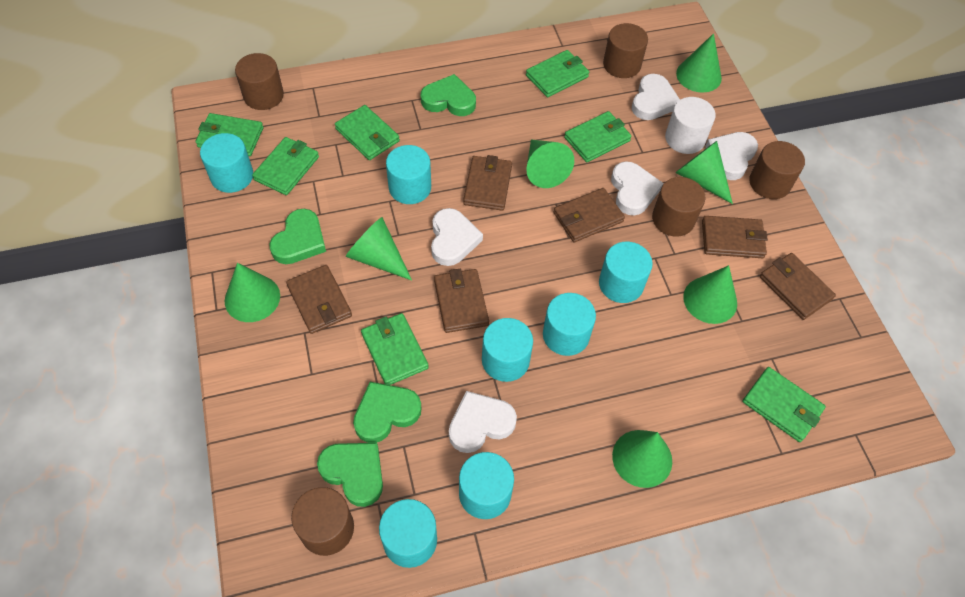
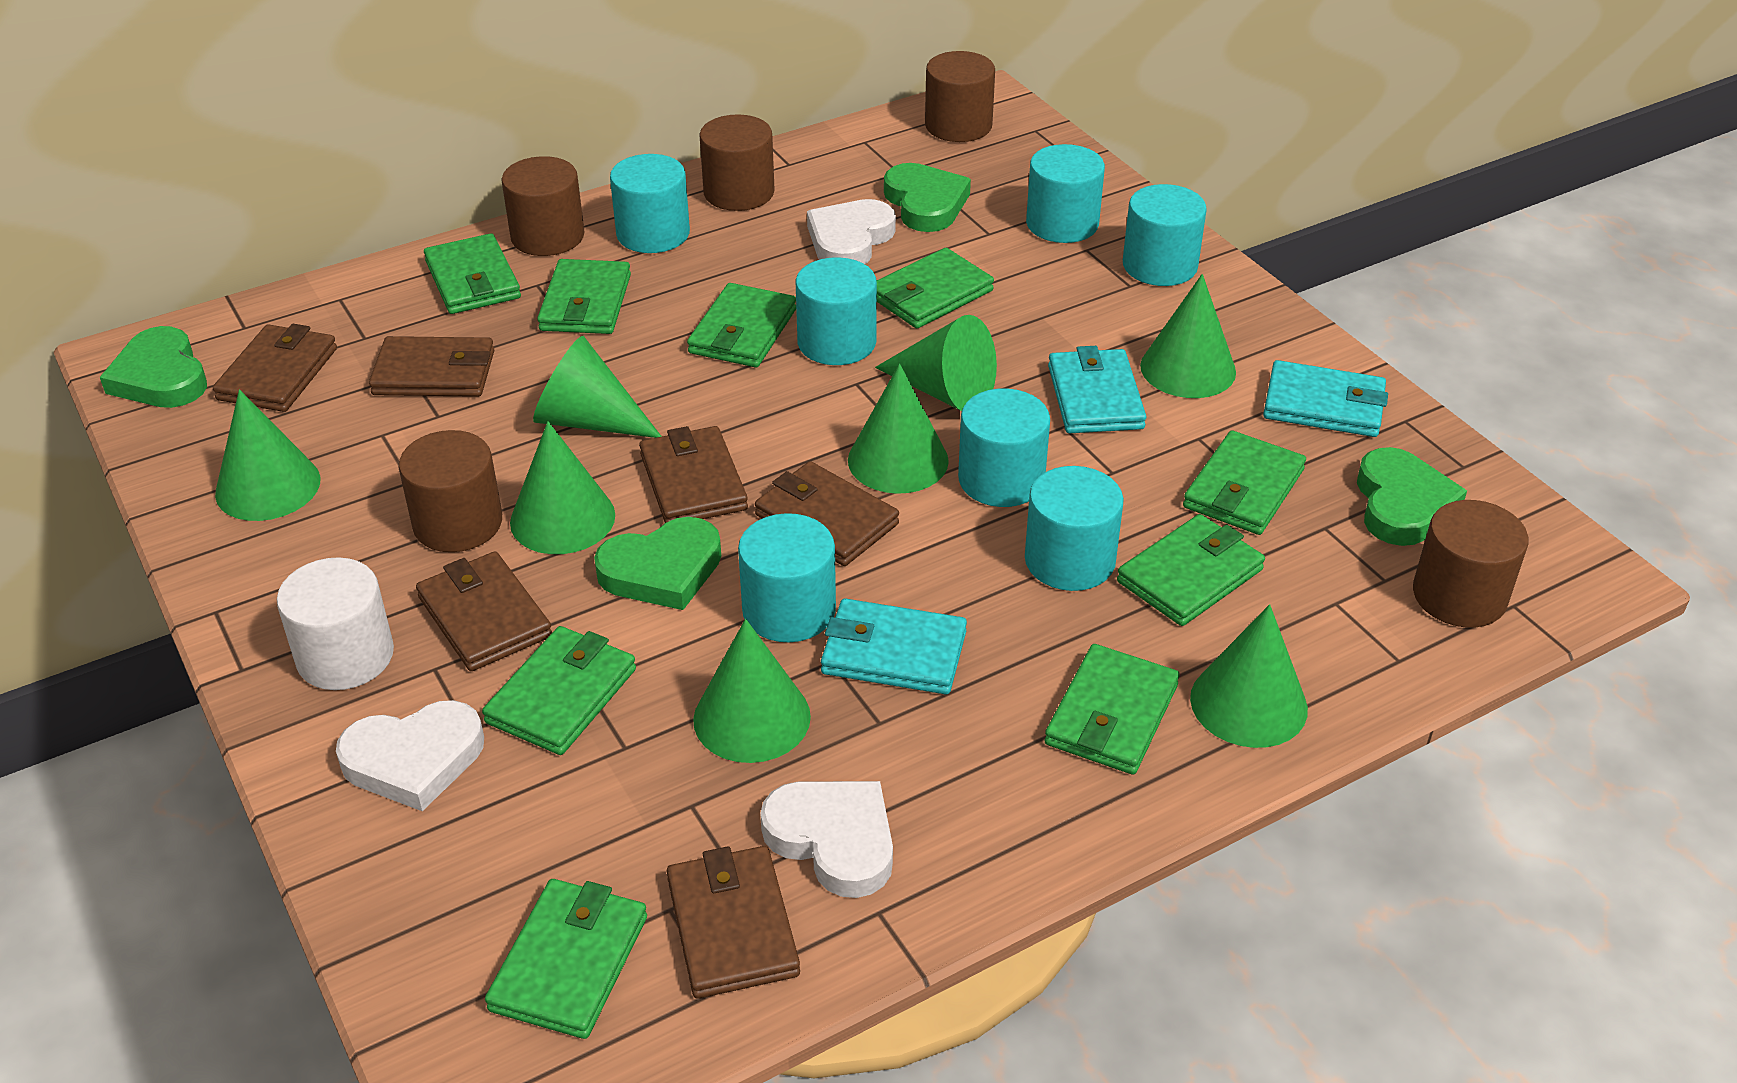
green cone: [225,263,280,322] [346,217,412,281] [526,140,574,188] [612,430,672,488] [675,141,733,204] [676,33,722,93] [683,265,737,324] = 7 -> [215,389,321,521] [510,421,615,554] [533,336,662,438] [693,619,811,763] [848,364,949,494] [875,315,997,411] [1140,274,1236,398] [1190,604,1308,748] = 8
green wallet: [195,113,263,156] [252,137,319,195] [335,105,400,160] [361,313,429,385] [526,50,589,97] [564,111,632,162] [742,367,826,442] = 7 -> [424,233,521,314] [482,626,636,755] [485,879,647,1039] [537,259,631,334] [687,283,796,367] [877,248,994,328] [1045,644,1180,775] [1117,514,1265,626] [1183,430,1306,535] = 9
turquoise wallet: none = 0 -> [821,599,967,695] [1048,346,1146,433] [1263,360,1388,437] = 3
white heart: [431,208,483,266] [449,391,517,453] [611,161,663,215] [632,74,680,120] [705,132,758,180] = 5 -> [336,700,484,811] [760,781,893,898] [807,199,896,264] = 3

